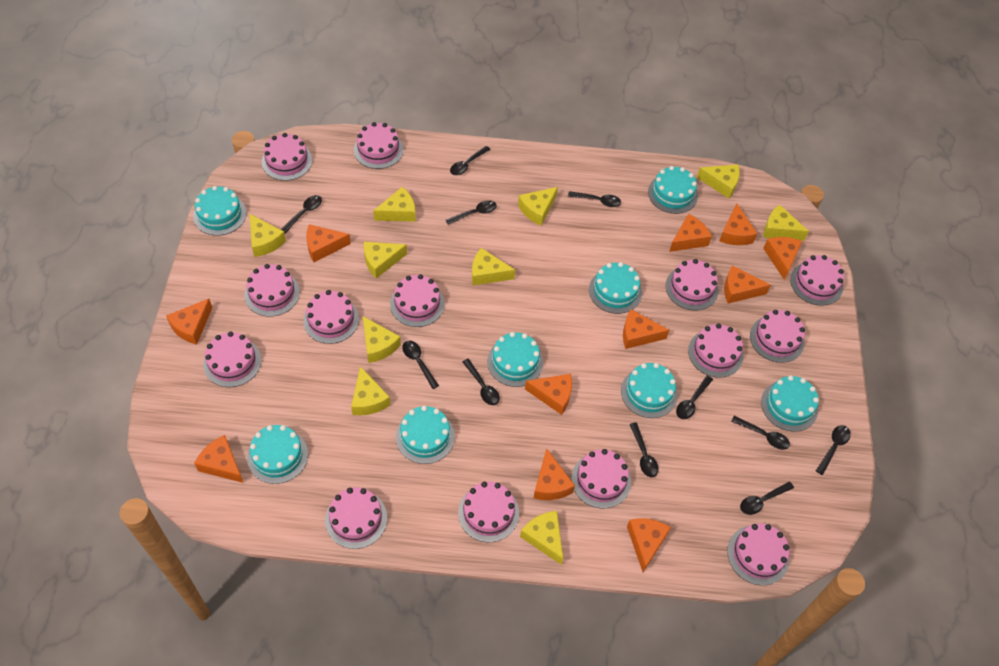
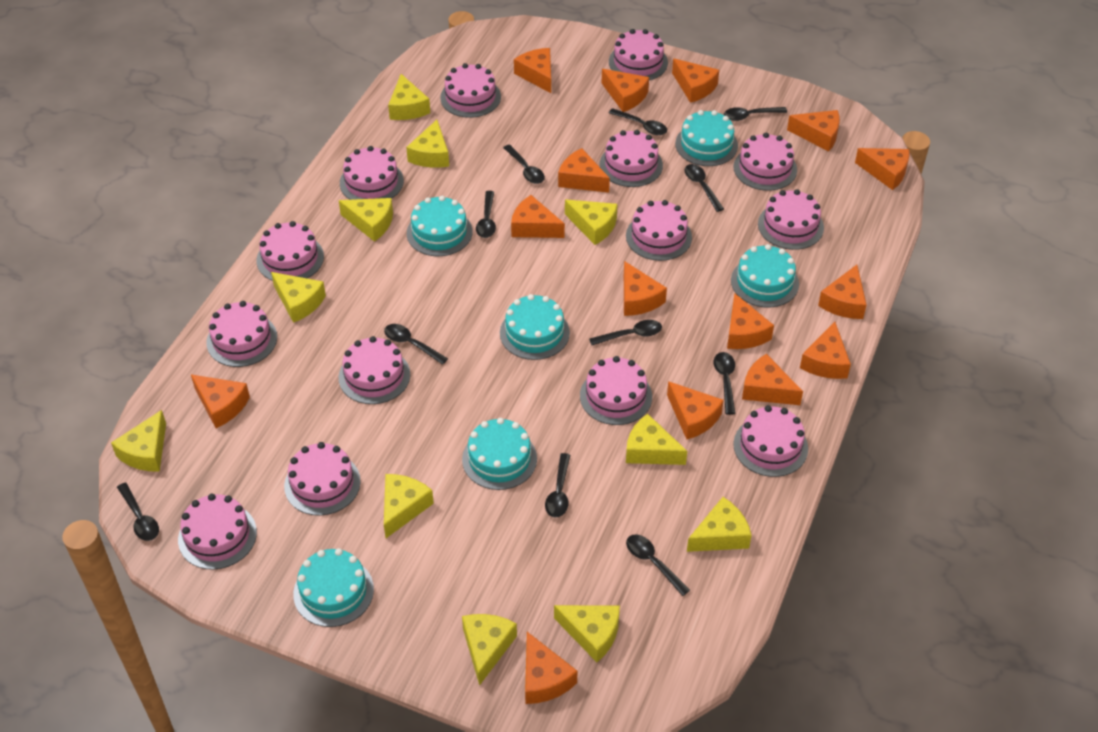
orange cheese: [166,299,212,345] [194,435,244,483] [306,224,351,262] [525,374,572,415] [534,448,575,500] [623,309,669,349] [627,518,671,572] [669,214,712,252] [719,204,757,245] [724,265,771,304] [763,237,802,280] = 11 -> [191,375,250,428] [511,195,565,238] [514,48,551,93] [525,632,578,704] [558,148,610,193] [602,69,649,112] [624,261,667,316] [667,381,724,439] [672,58,719,103] [727,293,774,349] [742,354,803,405] [787,110,840,152] [800,322,851,379] [818,265,867,319] [855,148,910,190] = 15
turquoise cake: [193,186,246,236] [247,425,308,484] [396,406,455,464] [487,332,543,387] [589,262,642,314] [621,363,678,418] [648,166,698,214] [761,375,819,432] = 8 -> [293,548,374,627] [407,196,473,256] [462,418,537,490] [500,294,570,360] [675,110,738,166] [731,244,799,307] = 6
yellow cheese: [249,214,286,257] [351,366,391,415] [363,316,401,363] [364,242,407,278] [373,187,416,222] [472,248,515,285] [518,187,558,226] [520,511,563,565] [697,164,740,198] [763,205,809,241] = 10 -> [111,410,166,472] [271,272,326,323] [339,198,393,242] [384,474,434,538] [388,74,430,120] [406,120,449,168] [462,614,517,686] [554,605,620,662] [565,200,618,245] [626,414,687,465] [687,497,752,552] = 11

